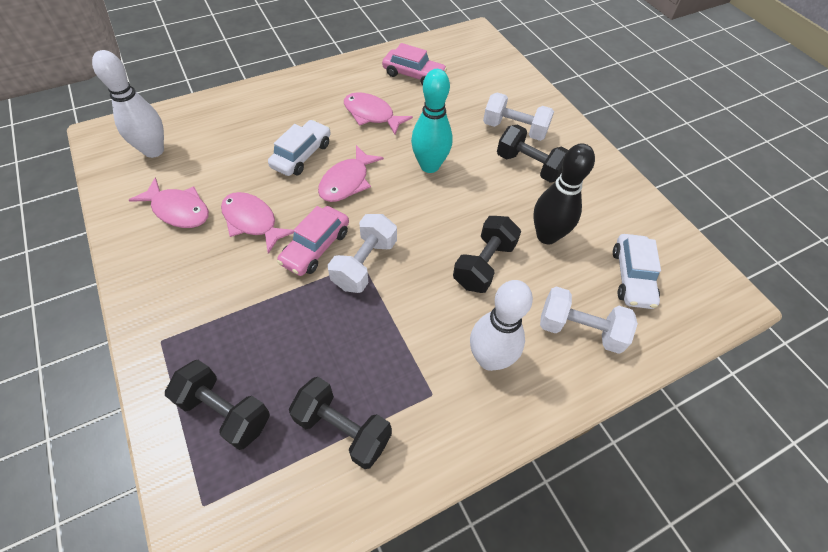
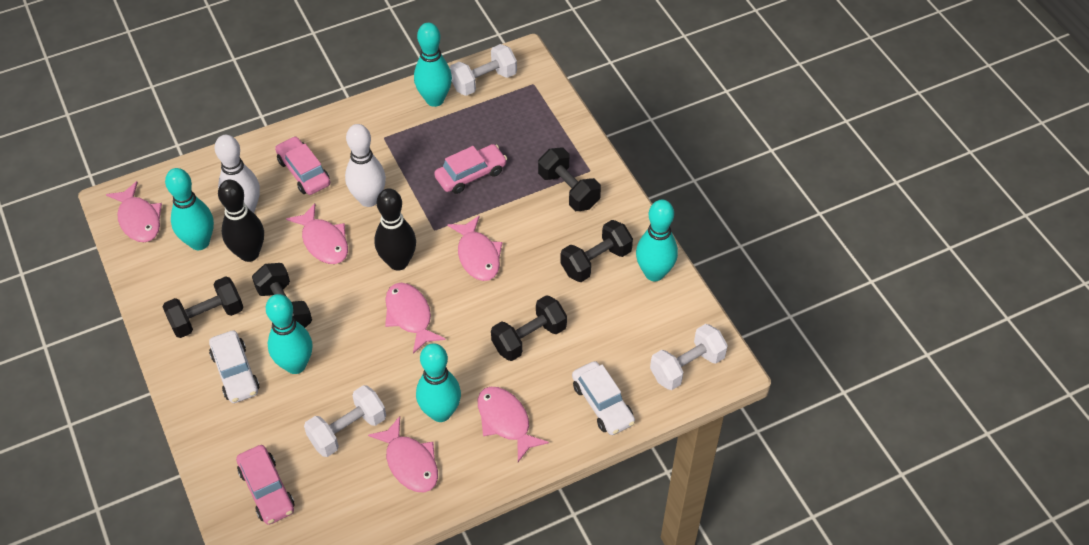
black bowling pin: [533,143,595,245] = 1 -> [218,180,264,262] [374,188,416,271] = 2
black dumbbell: [165,360,270,450] [289,377,392,469] [453,216,521,293] [497,125,568,183] = 4 -> [162,276,244,338] [252,263,312,328] [491,295,567,361] [538,148,601,211] [560,220,633,282] = 5
pink car: [277,206,349,276] [382,43,447,85] = 2 -> [236,445,295,525] [275,136,330,195] [434,144,507,194] = 3
pink fish: [129,178,209,228] [221,192,294,254] [318,145,384,202] [344,92,413,134] = 4 -> [106,181,162,242] [286,203,348,264] [368,416,438,492] [385,283,446,354] [447,216,503,281] [478,387,549,462] = 6
turquoise bowling pin: [411,69,453,173] = 1 -> [165,168,214,250] [266,294,312,374] [414,23,452,107] [416,343,461,422] [636,200,678,281] = 5

